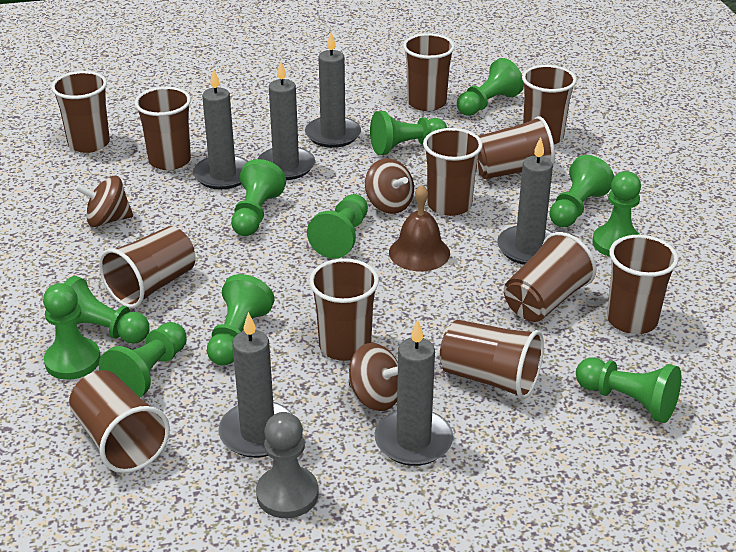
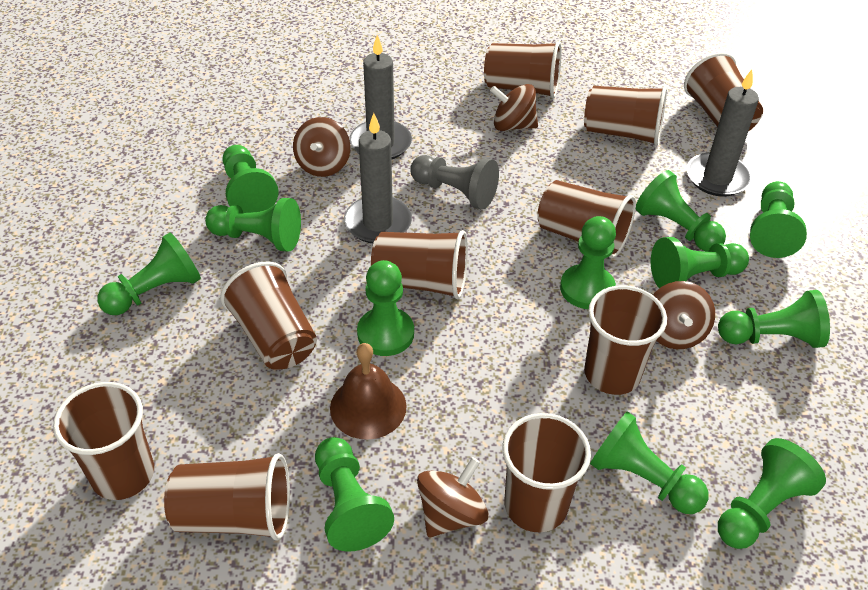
brown cup: [51,71,110,153] [69,370,170,473] [99,226,195,308] [134,87,191,170] [309,258,379,361] [403,33,455,111] [423,128,483,216] [440,320,544,399] [476,116,555,179] [504,232,596,322] [522,65,577,144] [607,235,678,334] = 12 -> [53,382,154,500] [164,453,290,540] [220,261,317,370] [371,230,468,299] [484,41,561,98] [502,413,591,532] [537,180,636,258] [584,86,667,146] [584,285,667,395] [684,52,763,132] = 10
brown spinning top: [75,176,133,227] [349,343,398,411] [365,159,414,214] = 3 -> [293,117,350,177] [417,457,488,537] [490,84,538,131] [653,281,715,349] = 4
green pawn: [43,283,101,380] [64,276,150,344] [99,322,187,398] [207,274,275,366] [231,159,286,236] [307,194,368,259] [370,111,447,155] [457,58,524,116] [549,155,614,227] [576,357,681,423] [592,171,641,257] = 11 -> [97,232,201,315] [205,198,301,252] [223,145,279,213] [315,437,394,552] [357,260,414,356] [560,216,616,309] [590,411,709,514] [636,170,726,252] [651,237,749,288] [718,290,830,348] [718,438,826,549] [750,181,807,258] = 12
grey candle: [193,69,249,189] [219,312,292,458] [258,62,315,180] [305,33,361,148] [375,320,453,466] [497,137,554,265] = 6 -> [344,113,412,243] [350,35,412,159] [687,69,759,196] = 3

